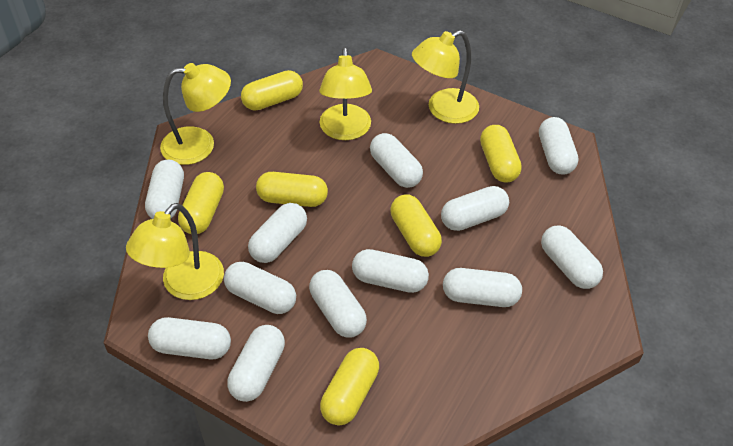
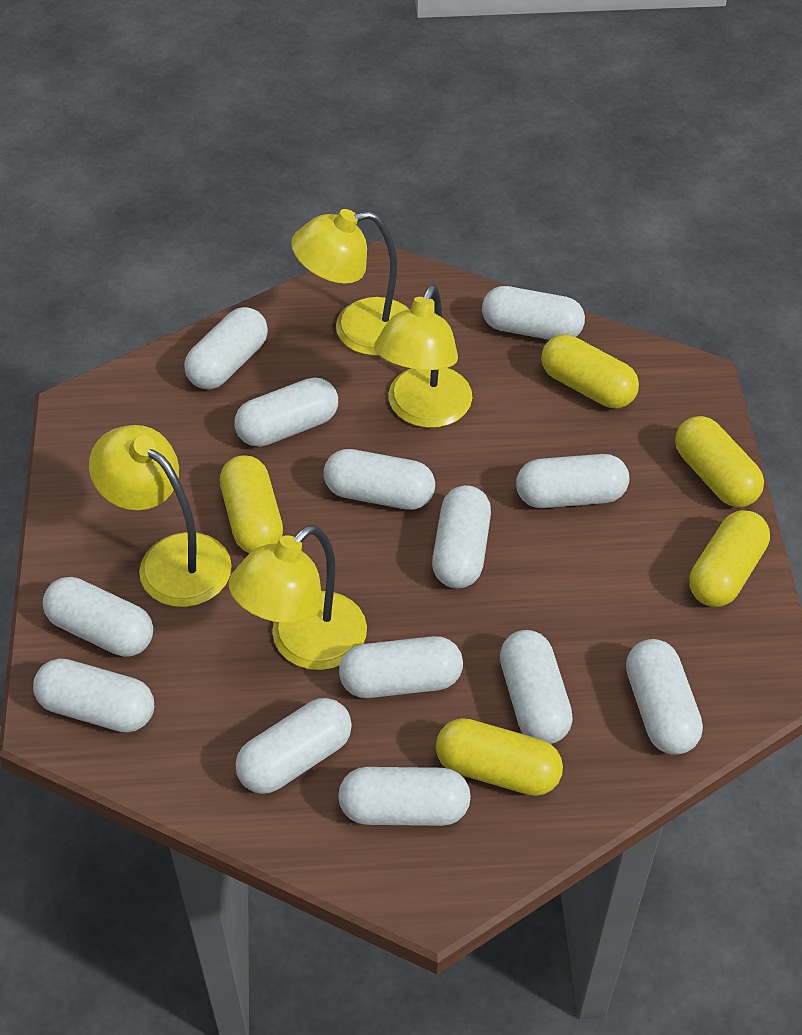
white capsule: [145,160,184,219] [148,317,231,359] [224,262,296,314] [227,325,285,402] [248,203,307,263] [309,270,367,338] [352,249,429,293] [370,133,423,188] [441,186,509,231] [443,268,522,307] [539,117,578,175] [541,225,603,289] = 12 -> [33,658,154,733] [42,577,153,657] [184,307,268,389] [234,378,338,447] [235,698,352,794] [323,449,435,510] [338,767,471,826] [339,636,463,698] [432,485,491,589] [482,286,585,340] [500,630,573,744] [516,454,629,508] [626,639,703,755] = 13
yellow capsule: [178,172,224,234] [241,70,303,111] [256,172,328,207] [320,348,379,425] [390,195,442,257] [480,125,522,182] = 6 -> [220,455,283,553] [436,718,563,796] [541,334,639,408] [675,416,764,507] [689,510,770,607] = 5

